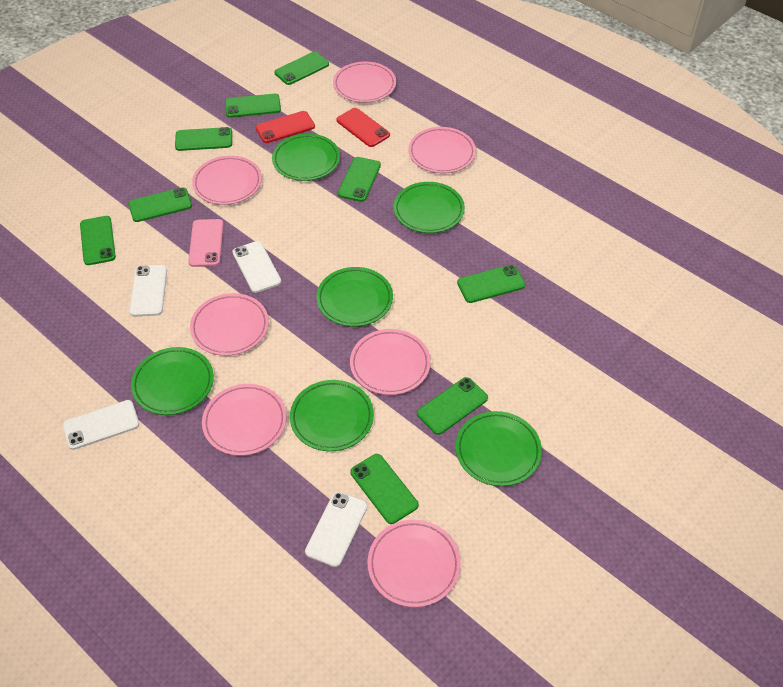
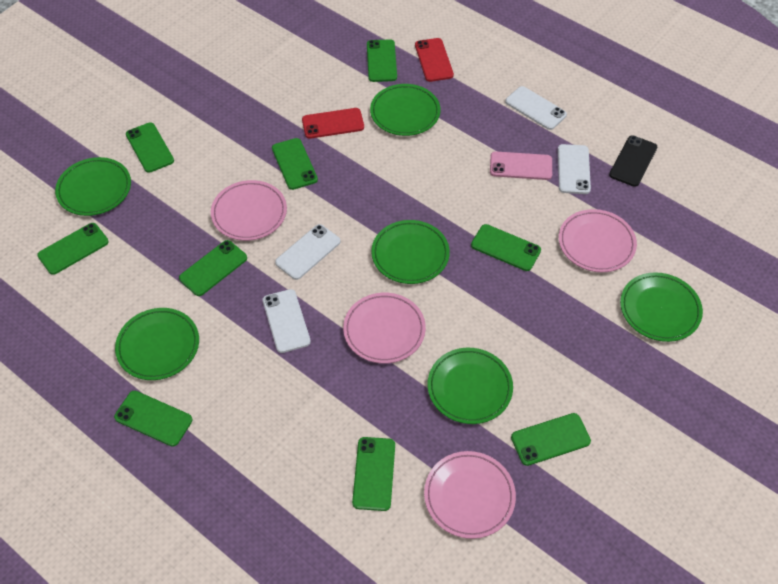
black phone: none = 0 -> [609,135,657,187] = 1
pink plate: [190,293,269,356] [192,156,262,205] [202,384,287,456] [333,62,396,103] [350,329,431,395] [368,520,461,607] [408,127,476,173] = 7 -> [211,180,287,241] [343,293,426,364] [424,451,516,539] [559,209,637,272] = 4

